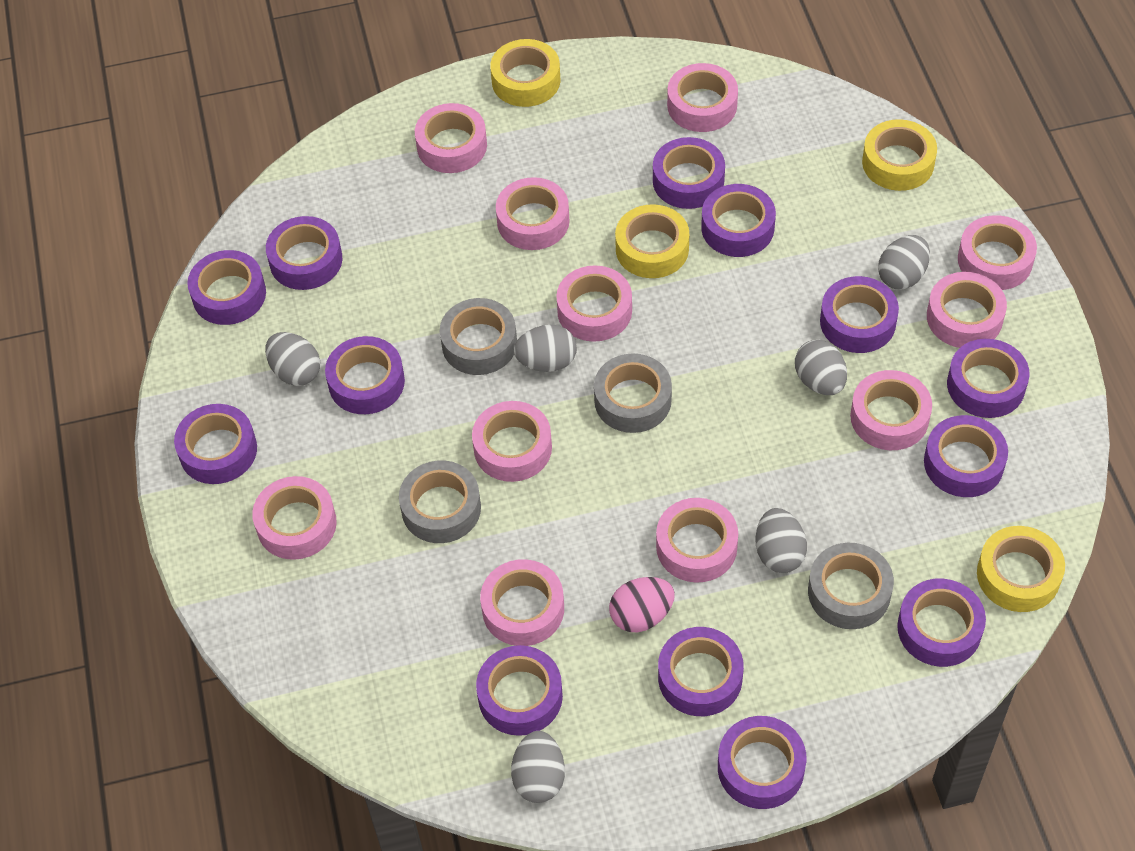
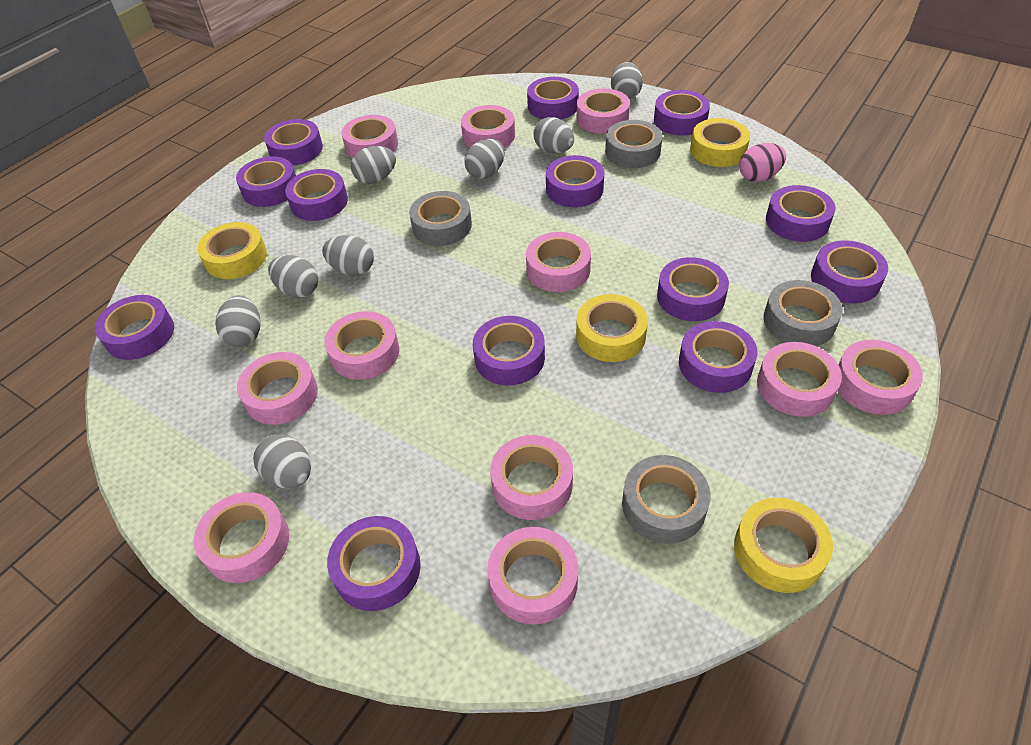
grey egg: [265,332,320,386] [511,731,565,803] [514,324,577,372] [756,508,807,573] [795,340,847,395] [878,235,930,289] = 6 -> [215,295,261,347] [253,434,311,488] [268,255,318,298] [322,235,374,276] [351,146,396,184] [464,139,505,179] [533,117,574,153] [611,62,643,99] = 8

